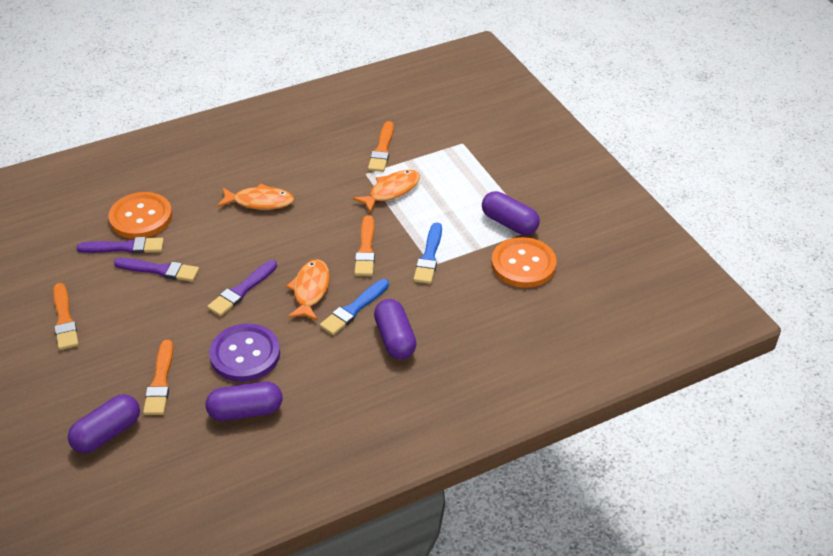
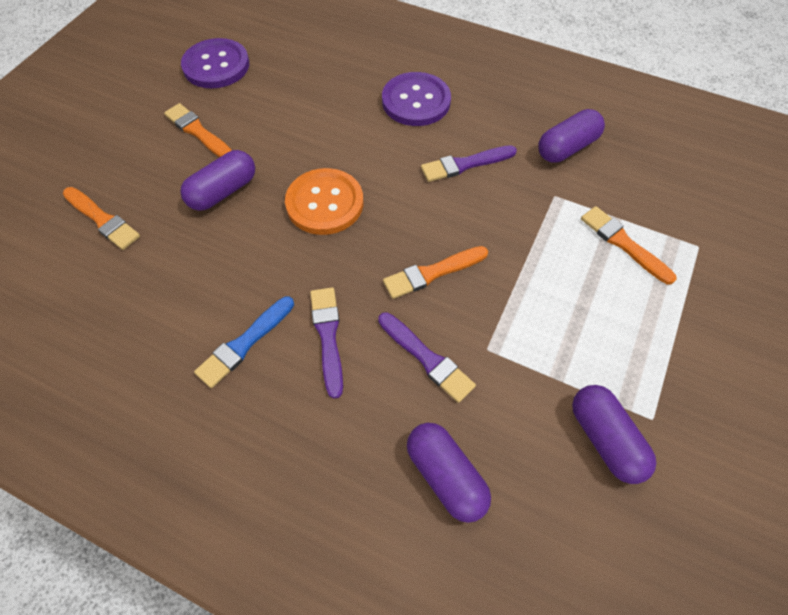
blue brush: [320,279,389,335] [413,222,442,284] = 2 -> [194,296,294,388] = 1
orange button: [108,192,172,239] [491,237,556,288] = 2 -> [285,168,363,235] = 1
orange fish: [217,184,294,210] [286,259,330,321] [352,170,420,213] = 3 -> none = 0
purple button: [209,324,280,382] = 1 -> [181,38,249,88] [382,72,451,126] = 2

